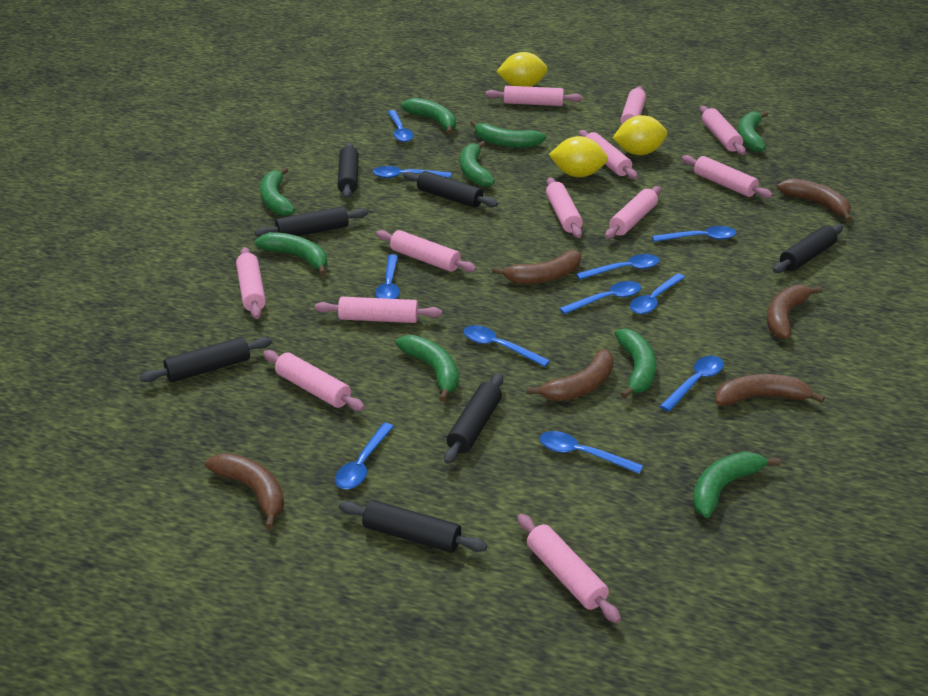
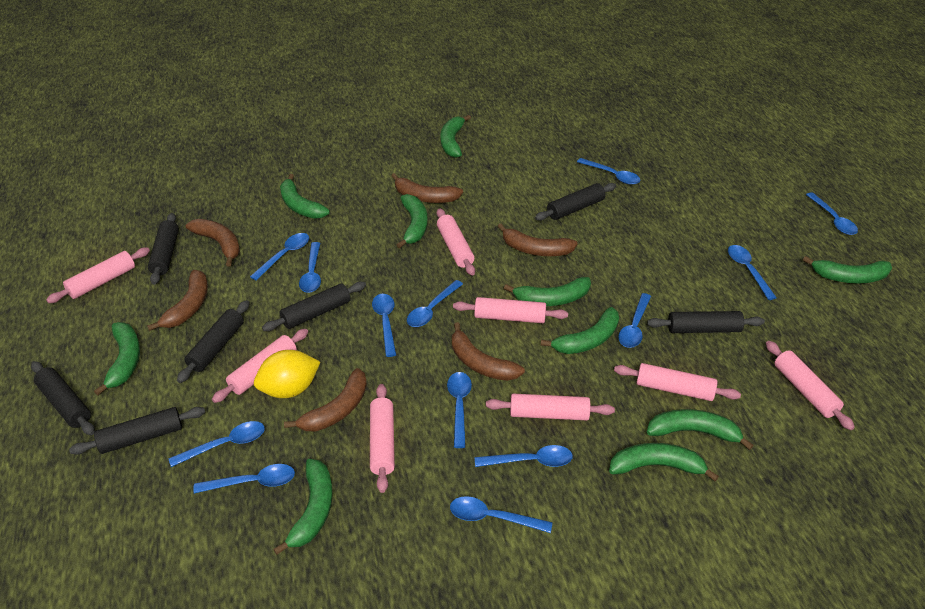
blue spoon: [335,423,394,489] [373,166,451,178] [375,255,400,299] [388,110,414,142] [463,325,550,367] [540,431,643,474] [559,281,641,314] [576,254,659,280] [630,273,686,314] [652,226,736,242] [660,356,724,412] = 11 -> [169,421,265,467] [193,464,295,493] [250,233,309,281] [299,242,321,293] [372,294,396,357] [407,280,463,327] [447,372,472,448] [450,496,553,533] [475,445,573,467] [577,158,640,185] [618,293,651,348] [728,245,777,300] [806,192,858,235] = 13
green banana: [255,232,327,275] [260,167,295,216] [395,335,459,402] [401,98,456,134] [460,141,495,187] [471,120,546,148] [615,328,656,399] [692,452,781,518] [738,111,768,152] = 9 -> [94,322,140,395] [273,459,333,555] [280,174,330,219] [397,194,428,248] [441,115,471,158] [504,277,591,306] [541,307,619,354] [609,443,719,481] [647,409,754,450] [803,256,892,284] = 10
pink rolling pin: [236,247,266,319] [263,350,365,411] [315,297,442,323] [376,230,476,272] [485,86,582,106] [517,514,621,623] [546,177,583,238] [579,130,638,179] [605,186,661,239] [621,86,646,125] [682,155,773,198] [700,106,746,155] = 12 -> [46,247,150,303] [212,329,308,403] [370,384,395,493] [437,208,475,276] [453,297,568,323] [486,394,615,420] [614,363,741,401] [766,341,855,430] = 8
yellow lemon: [497,52,548,87] [549,136,608,177] [613,115,667,155] = 3 -> [254,350,320,398] = 1

